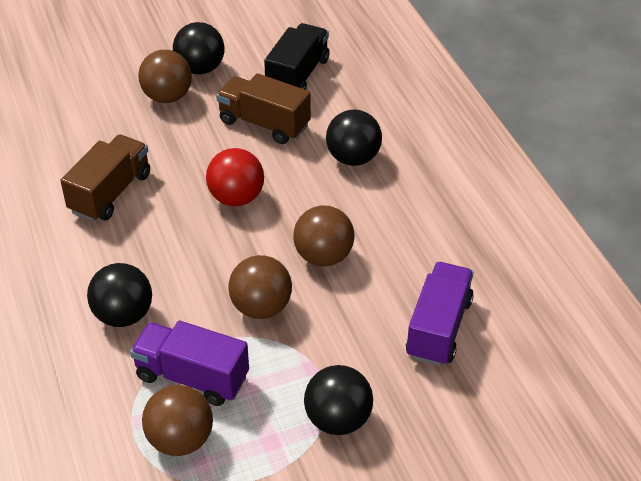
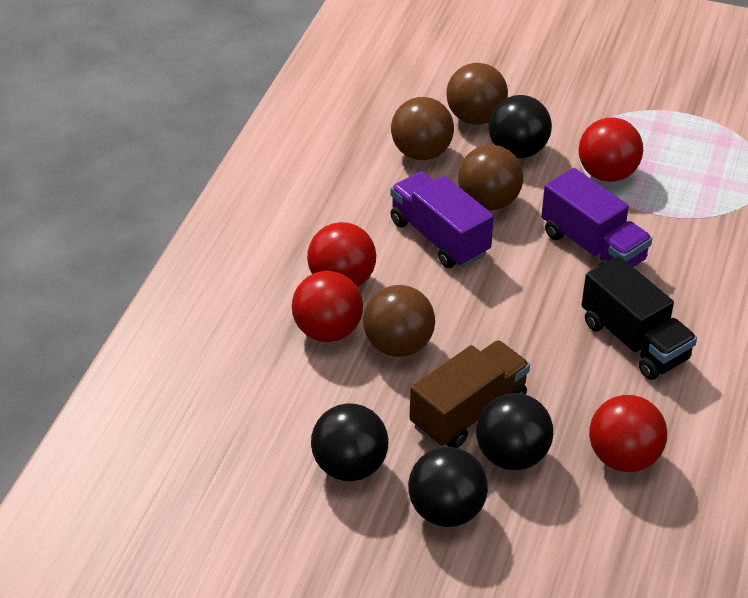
brown truck: [60,134,150,222] [216,73,311,144] = 2 -> [409,340,530,448] = 1
red ball: [206,148,264,206] = 1 -> [292,271,363,342] [307,222,376,287] [579,117,643,182] [589,395,667,472] = 4

